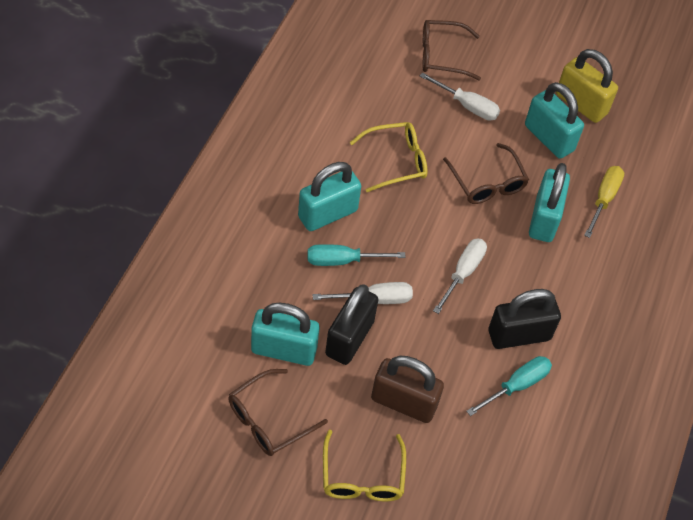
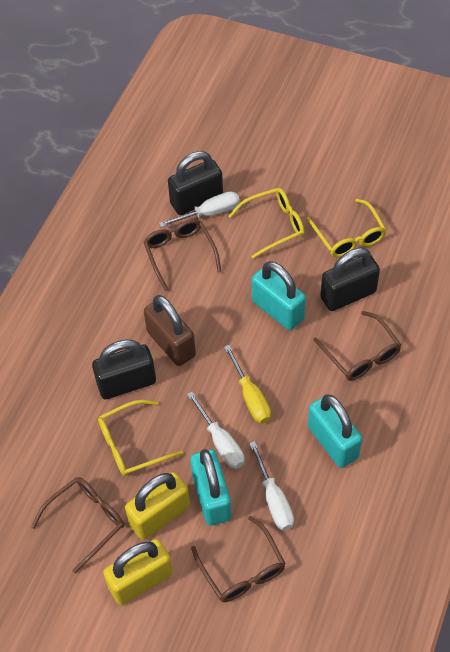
black padlock: [325,284,379,365] [488,289,561,349] = 2 -> [92,340,156,399] [168,151,223,215] [320,248,380,311] = 3
brown glasses: [228,369,328,456] [422,20,481,80] [443,143,529,204] = 3 -> [31,477,124,573] [144,219,221,292] [191,516,286,602] [313,311,401,381] = 4
turquoise padlock: [251,303,319,366] [298,162,361,231] [525,82,584,159] [529,163,570,242] = 4 -> [190,449,232,526] [252,261,306,330] [308,395,362,468] = 3
turquoise screwdriver: [307,244,406,266] [466,356,552,416] = 2 -> none = 0
yellow glasses: [323,430,406,501] [350,122,427,192] = 2 -> [98,400,183,476] [229,188,304,259] [307,199,386,257] = 3
yellow padlock: [556,49,618,123] = 1 -> [103,539,173,605] [125,472,190,540] = 2

